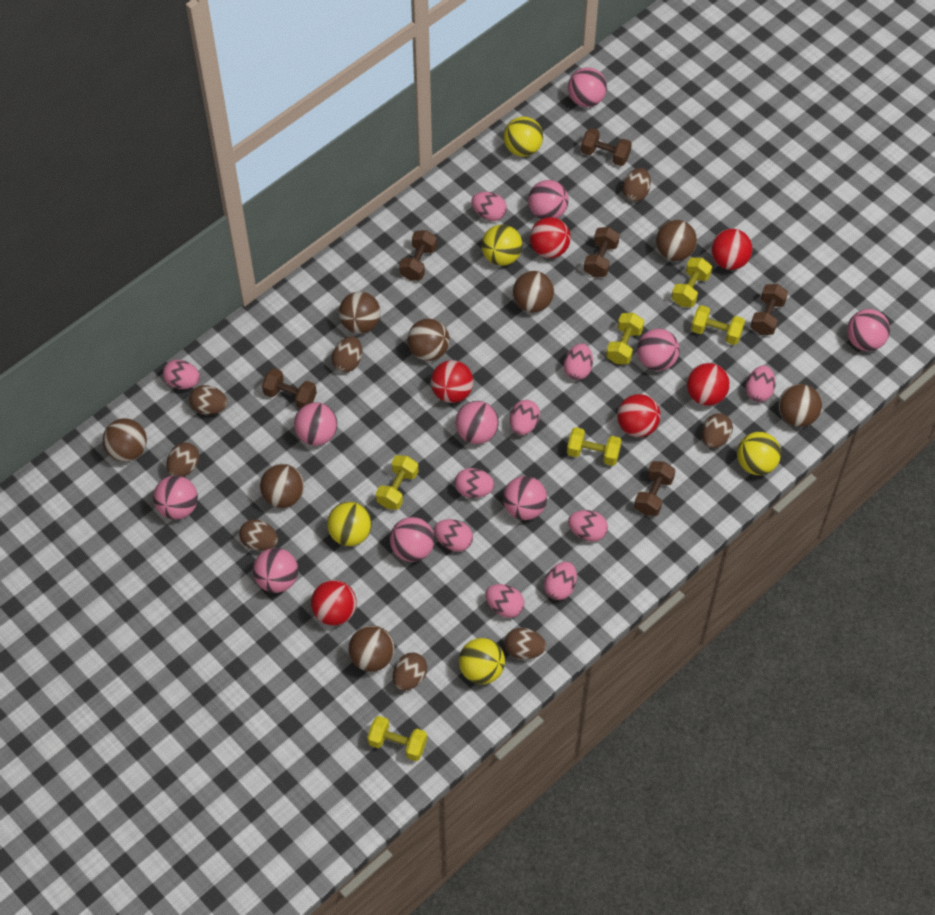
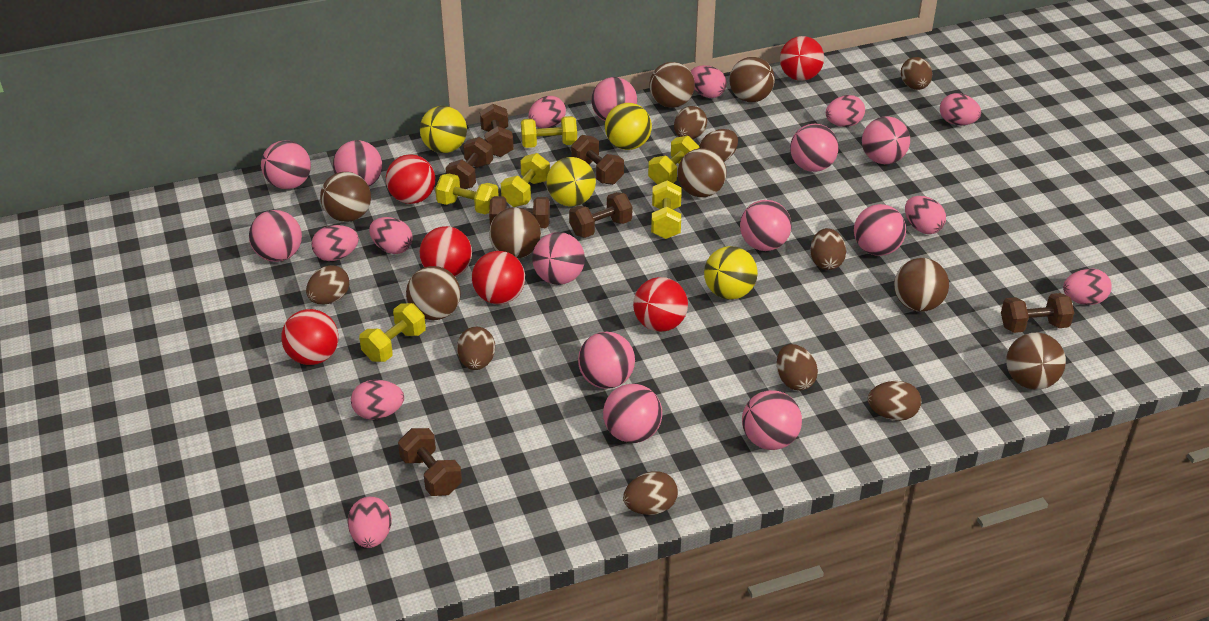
brown dumbbell: [262,368,317,409] [399,230,437,281] [581,128,632,166] [584,227,620,277] [634,461,675,516] [750,284,788,335] = 6 -> [398,428,462,496] [445,137,493,189] [480,104,514,157] [489,196,550,228] [569,192,632,238] [571,135,624,185] [1001,293,1074,333] = 7
brown egg: [167,442,199,477] [189,385,228,415] [239,519,278,551] [332,336,362,372] [393,653,427,691] [505,628,546,659] [622,168,651,202] [702,413,733,448] = 8 -> [306,265,349,304] [457,327,495,370] [623,471,678,515] [674,106,707,139] [700,129,738,162] [777,344,818,390] [810,228,846,270] [868,381,921,421] [901,57,932,90] = 9
pink ball: [153,476,198,520] [253,548,298,593] [294,402,337,446] [390,517,435,562] [455,401,499,444] [503,476,547,520] [528,180,569,219] [568,67,607,107] [637,329,680,371] [847,309,890,351] = 10 -> [249,210,302,262] [261,140,311,189] [333,140,382,186] [532,232,585,285] [578,332,635,389] [591,77,637,121] [603,384,662,443] [740,200,791,251] [742,390,802,450] [790,124,838,172] [854,204,906,256] [862,117,910,164] = 12
yellow ball: [327,502,372,546] [459,638,505,684] [482,225,522,266] [503,117,543,157] [737,432,781,475] = 5 -> [420,106,467,153] [547,157,596,206] [605,103,652,150] [704,246,758,299] = 4

